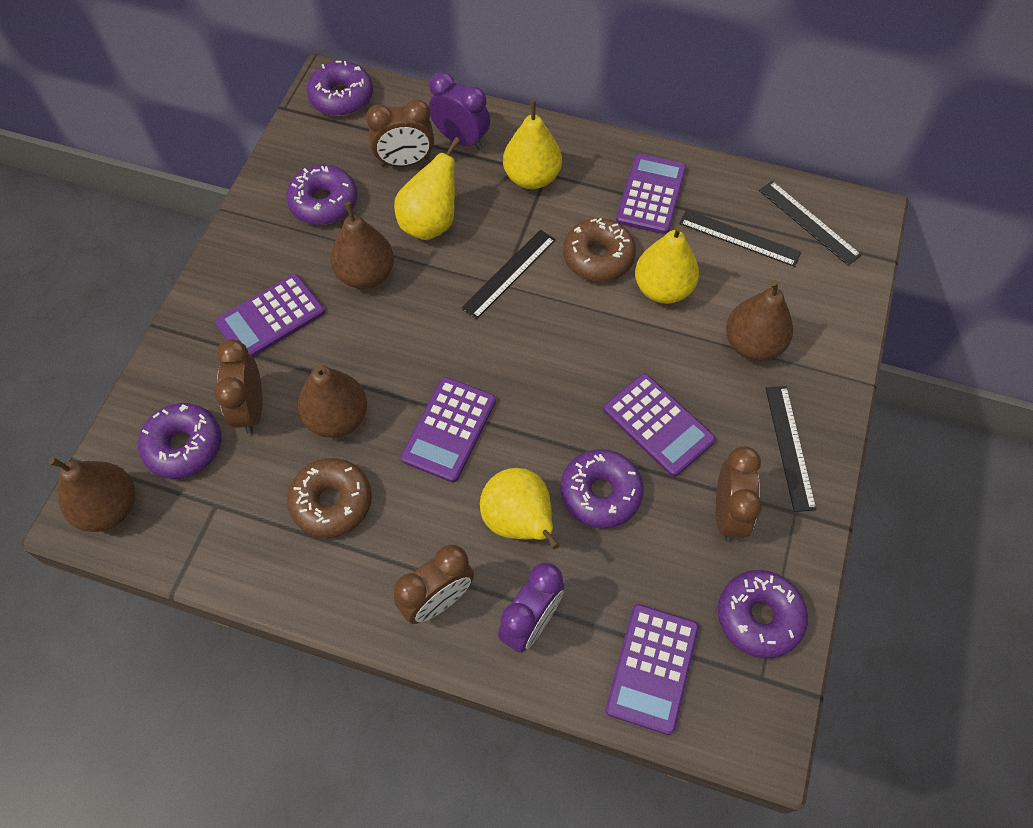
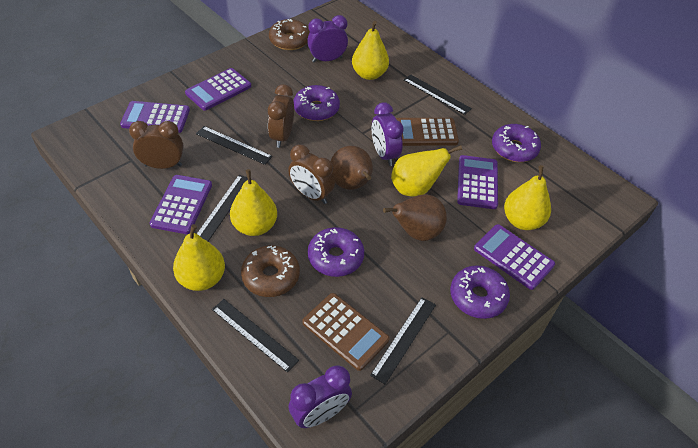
black ruler: [461,229,556,319] [679,209,801,267] [759,181,862,266] [765,386,817,512] = 4 -> [196,126,273,165] [197,175,248,241] [212,299,299,372] [370,297,436,384] [404,74,472,115] = 5
brown calculator: none = 0 -> [302,293,390,371] [396,118,459,146] = 2
brown clock: [214,339,262,434] [366,99,434,167] [394,545,474,624] [716,446,762,542] = 4 -> [129,121,184,169] [268,84,294,148] [288,144,335,204] = 3
brown pear: [49,457,135,532] [298,364,367,438] [330,202,394,289] [726,280,793,361] = 4 -> [331,146,373,190] [383,194,447,241] = 2
purple clock: [429,72,490,150] [498,563,565,653] = 2 -> [288,366,352,428] [307,15,348,63] [372,102,404,166] = 3
purple donut: [138,403,221,479] [286,165,357,225] [307,61,373,116] [560,449,644,528] [718,570,808,659] = 5 -> [293,85,340,121] [308,227,364,277] [450,265,510,319] [492,124,541,162] = 4
yellow pear: [394,137,460,240] [480,468,560,549] [503,100,562,189] [635,225,699,304] = 4 -> [173,224,225,291] [230,169,277,236] [352,21,389,80] [391,145,462,197] [504,165,551,230] = 5

